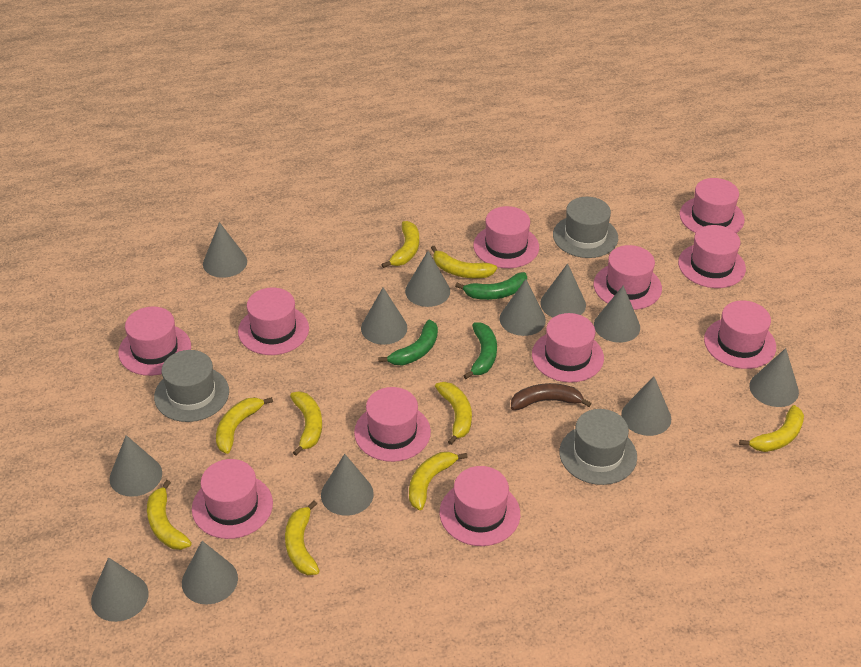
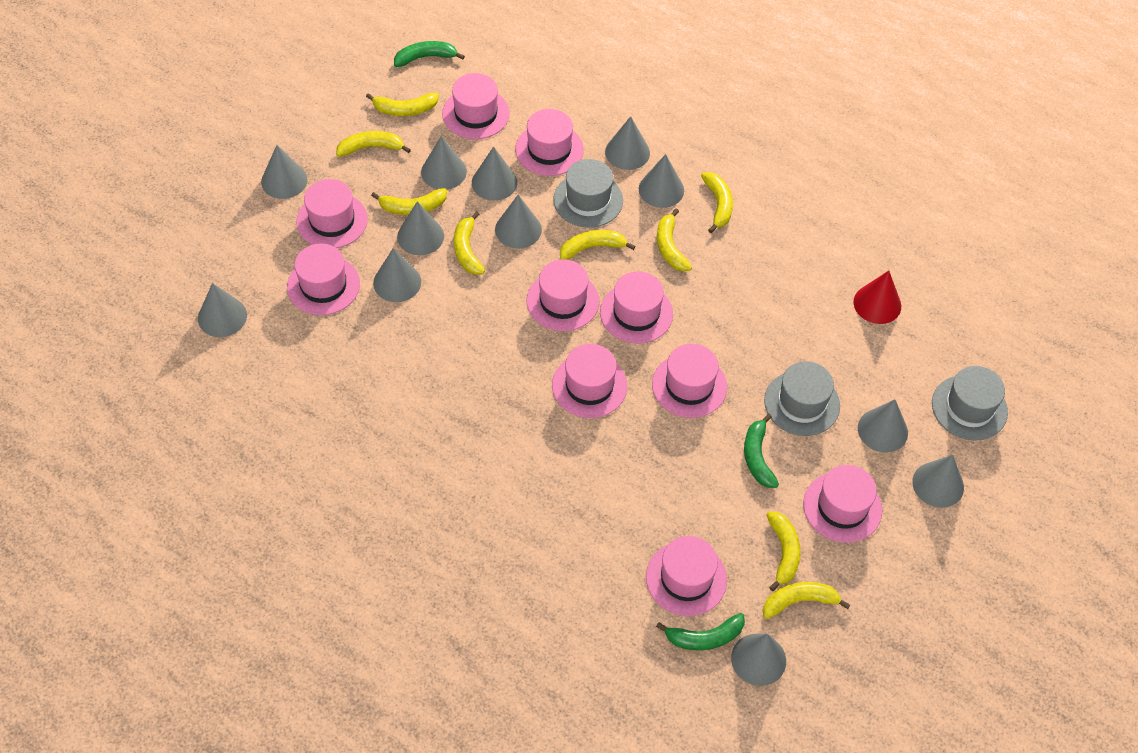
brown banana: [511,383,592,410] = 1 -> none = 0
pink hat: [118,307,191,376] [192,459,273,539] [238,287,309,355] [354,387,431,462] [439,466,520,546] [473,206,539,268] [532,313,604,383] [594,245,662,310] [678,225,746,288] [680,178,745,233] [704,300,776,369] = 11 -> [287,244,360,315] [296,179,368,248] [442,73,510,139] [515,109,584,176] [526,259,599,331] [552,344,627,418] [600,271,673,343] [646,536,727,616] [652,344,727,418] [803,465,882,543] = 10
red cone: none = 0 -> [854,271,901,324] = 1

